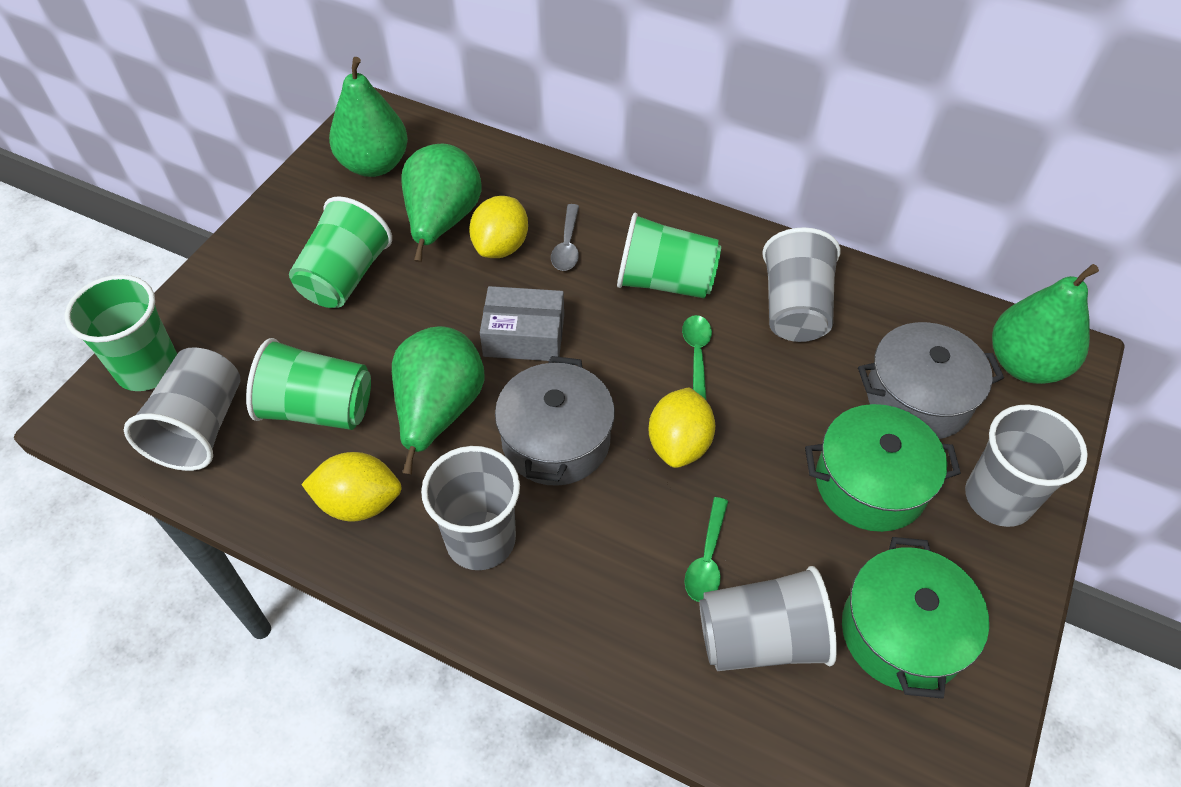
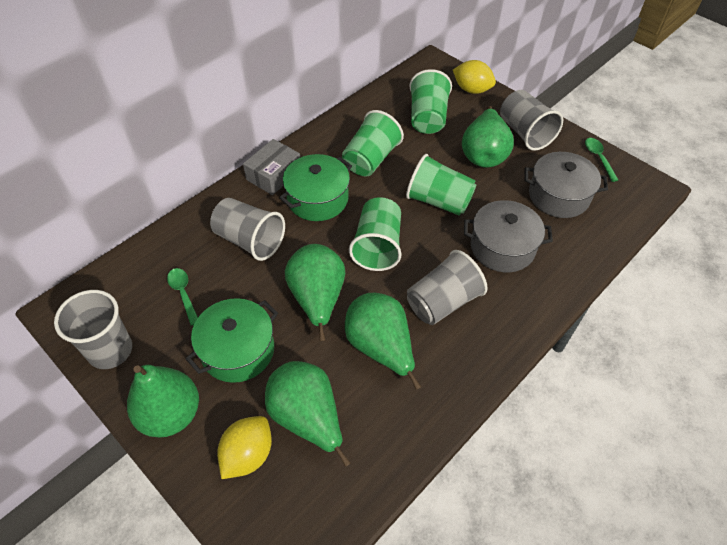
green pear: [329,57,408,177] [392,326,485,474] [401,144,482,262] [992,264,1099,384] = 4 -> [127,365,199,438] [265,361,351,467] [285,244,345,341] [345,293,421,390] [462,106,514,168] = 5
grey cup: [124,347,241,471] [421,446,520,570] [699,566,837,671] [762,227,841,342] [965,404,1088,527] = 5 -> [54,290,132,369] [210,198,285,261] [407,250,488,325] [500,90,563,151] = 4
grey spoon: [551,204,579,271] = 1 -> none = 0
yellow lemon: [301,452,402,522] [469,196,528,258] [648,387,715,468] = 3 -> [217,416,272,479] [453,60,496,94] = 2

